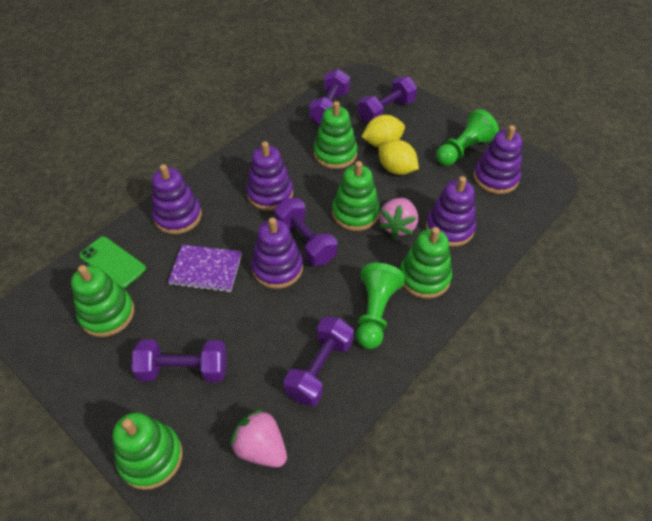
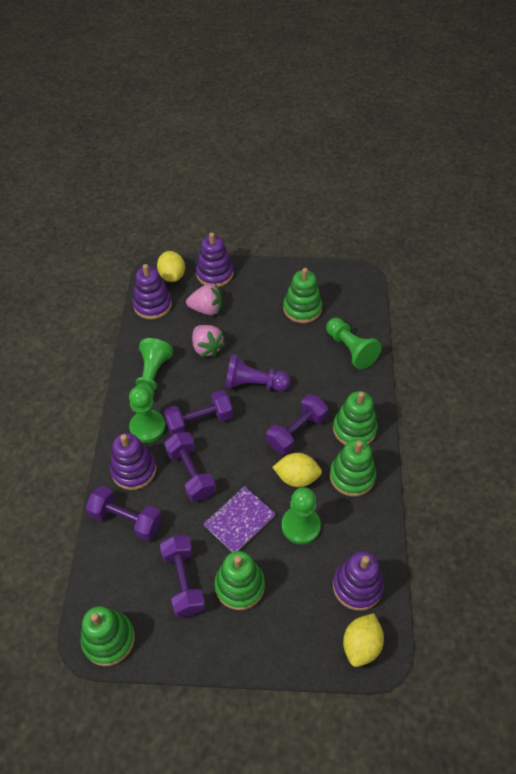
green pawn: [356,263,405,349] [436,109,499,166] = 2 -> [129,386,166,443] [135,338,173,398] [282,487,321,545] [326,318,382,369] = 4
green phone: [79,237,146,289] = 1 -> none = 0
purple pawn: none = 0 -> [225,354,290,392] = 1
purple stacking toy: [152,164,202,234] [246,141,293,211] [251,217,303,289] [426,176,476,247] [474,125,522,194] = 5 -> [110,433,156,490] [132,264,172,319] [196,232,234,287] [333,551,384,611] = 4
yellow lemon: [362,115,405,148] [378,140,419,175] = 2 -> [157,251,185,282] [273,453,322,487] [343,613,384,667] = 3

